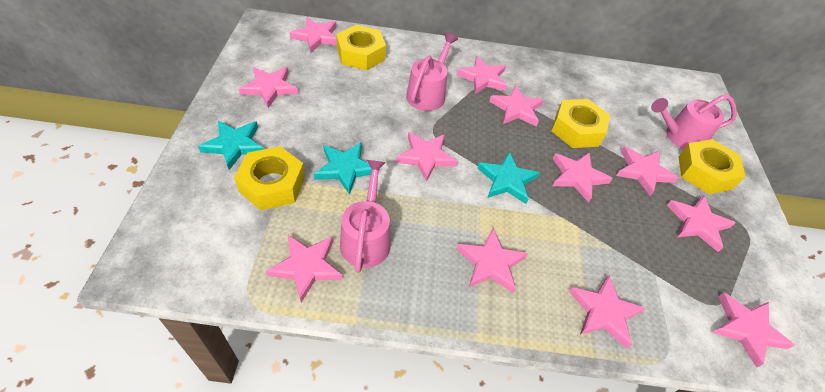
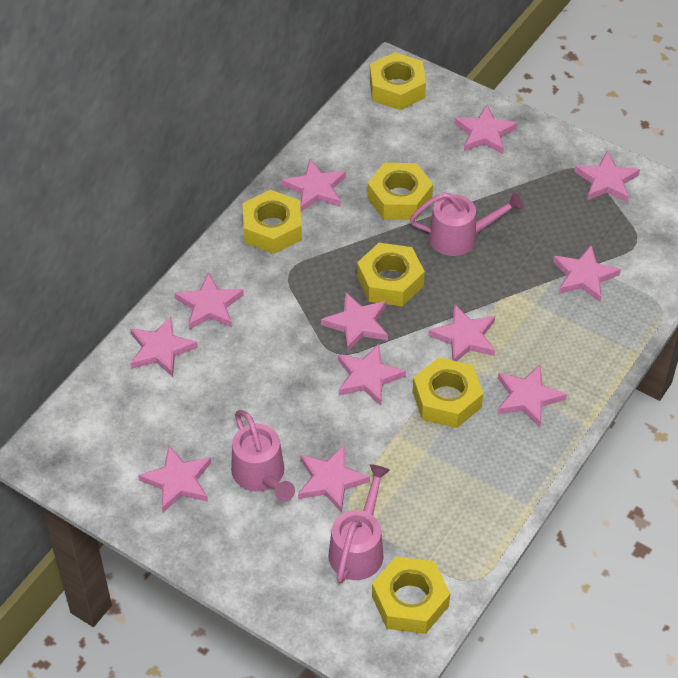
turquoise star: [198,121,264,170] [314,142,379,195] [477,152,540,204] = 3 -> none = 0
yellow nut: [234,146,305,210] [336,25,386,70] [552,99,610,148] [678,139,746,194] = 4 -> [243,190,302,254] [357,243,425,307] [367,163,433,220] [370,52,426,110] [372,556,450,634] [413,357,483,428] = 6

